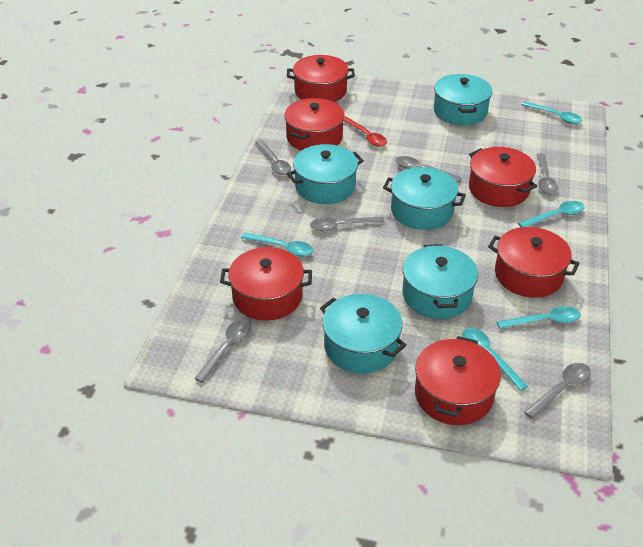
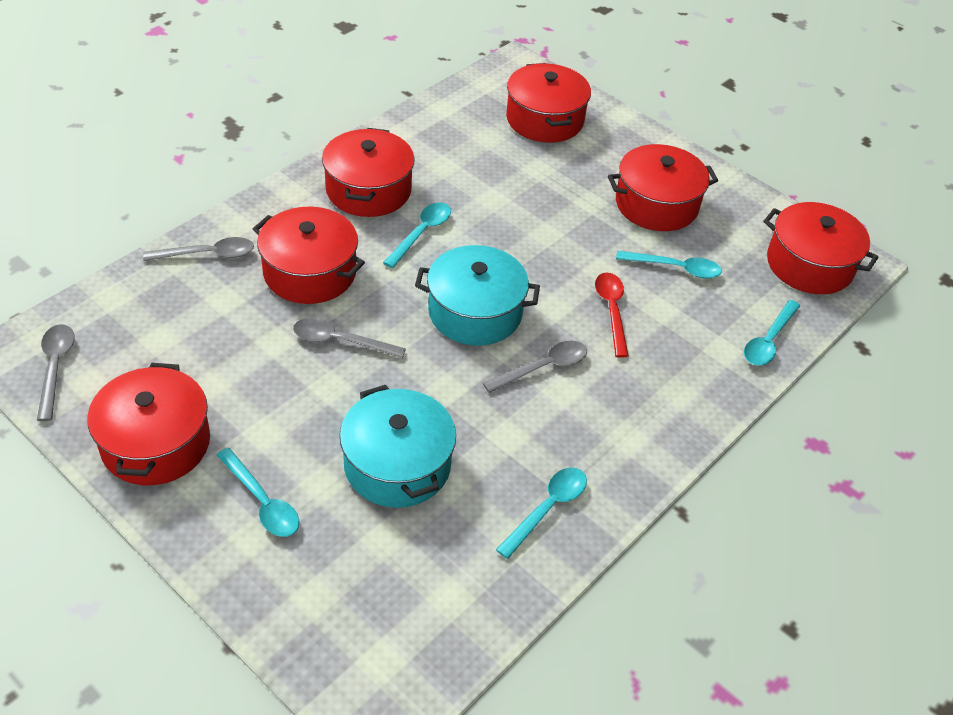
grey spoon: [194,319,252,383] [255,140,291,175] [310,217,385,231] [395,156,462,182] [524,363,591,419] [537,153,558,194] = 6 -> [37,324,75,421] [143,237,254,261] [293,318,406,358] [483,341,587,393] = 4
turquoise pot: [287,144,364,204] [320,294,406,374] [383,167,466,230] [402,244,478,319] [434,74,492,126] = 5 -> [340,385,456,508] [415,245,540,346] = 2

